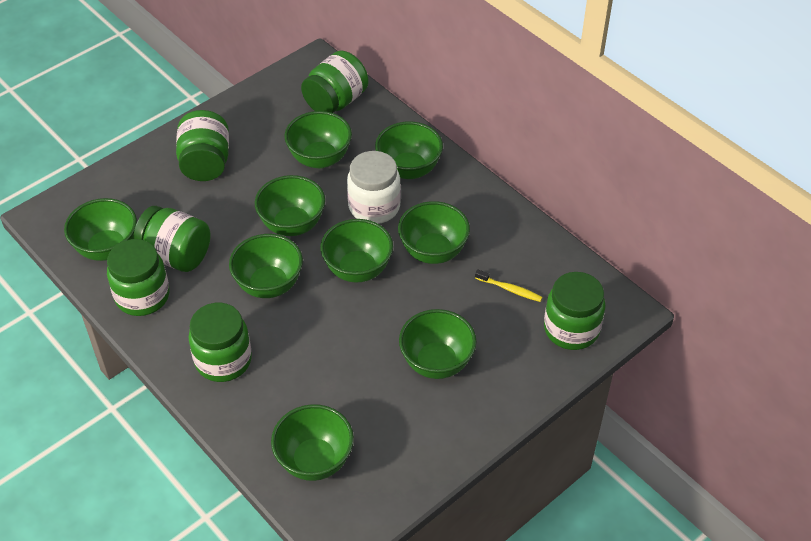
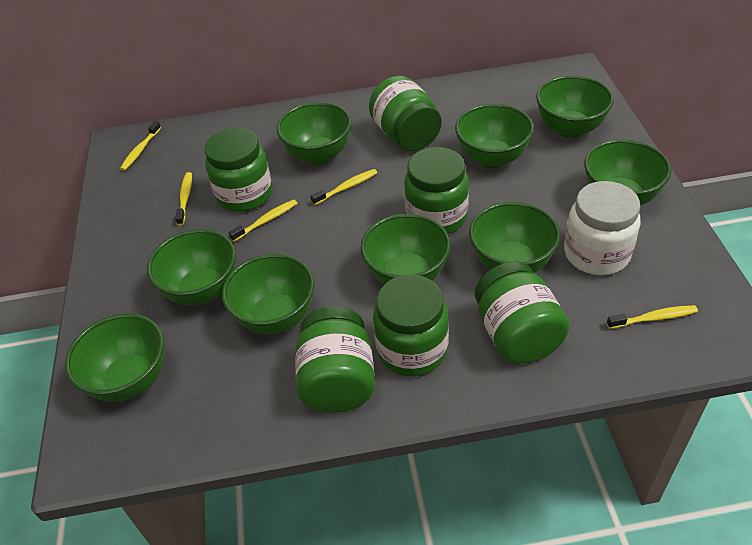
yellow toothbrush: [475,269,542,302] = 1 -> [120,121,161,171] [175,172,192,226] [228,199,297,242] [310,169,377,205] [607,305,698,329] = 5

